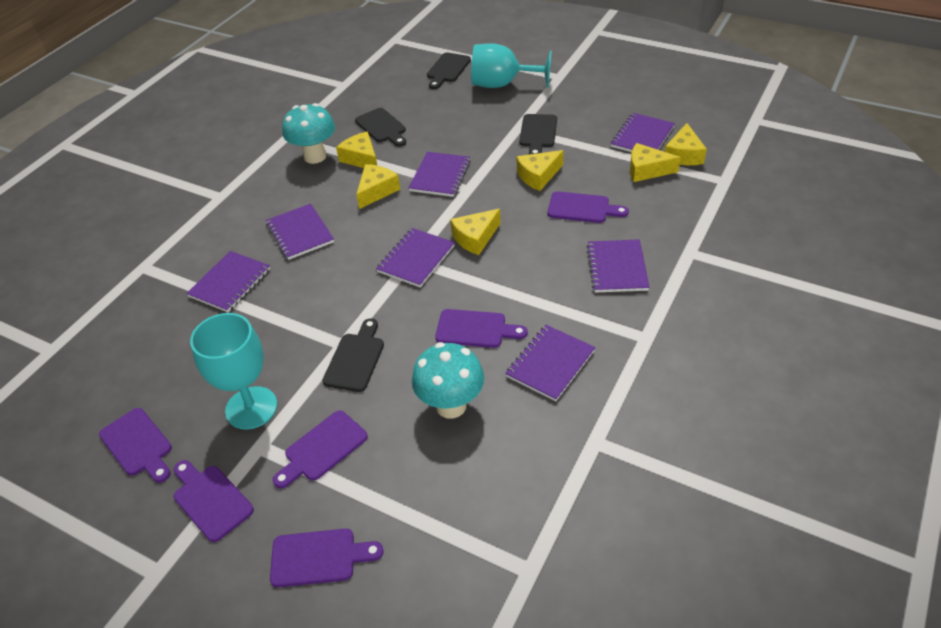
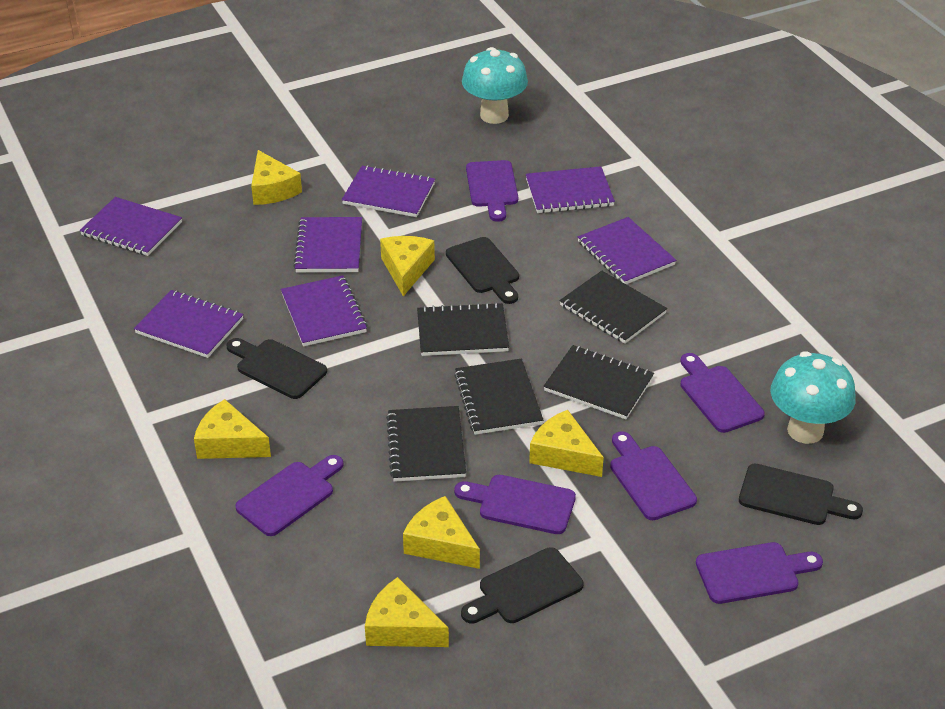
black notebook: none = 0 -> [386,406,466,482] [417,302,509,356] [454,359,543,435] [544,345,654,419] [560,271,667,344] = 5
turquoise goblet: [190,313,277,430] [471,43,552,88] = 2 -> none = 0

